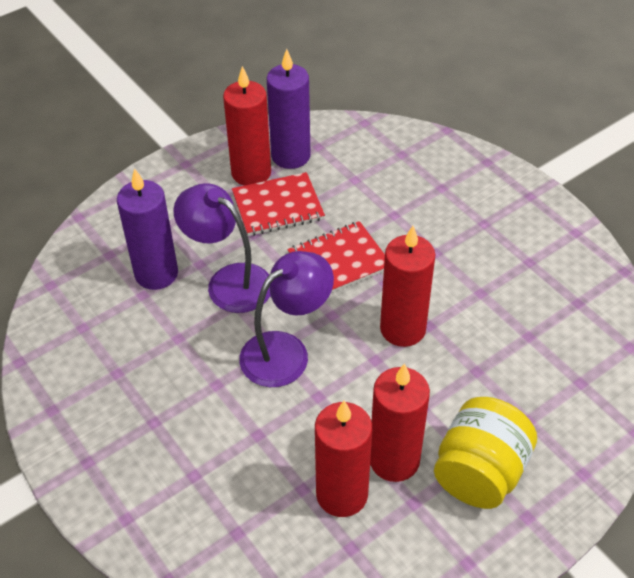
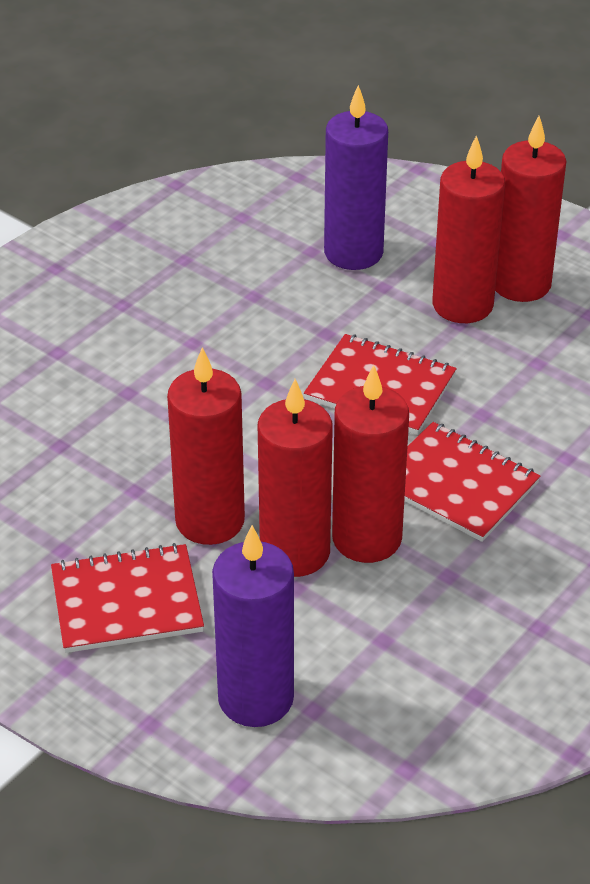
purple lamp: [173,183,271,313] [239,251,334,387] = 2 -> none = 0
red candle: [223,66,271,186] [315,401,372,517] [370,363,430,482] [380,226,436,347] = 4 -> [167,347,245,545] [258,379,333,577] [332,365,409,563] [432,135,505,323] [495,116,566,302] = 5
red notebook: [232,172,325,236] [287,221,385,293] = 2 -> [51,543,204,653] [304,334,457,435] [404,422,541,542] = 3
yellow jar: [434,397,537,509] = 1 -> none = 0

